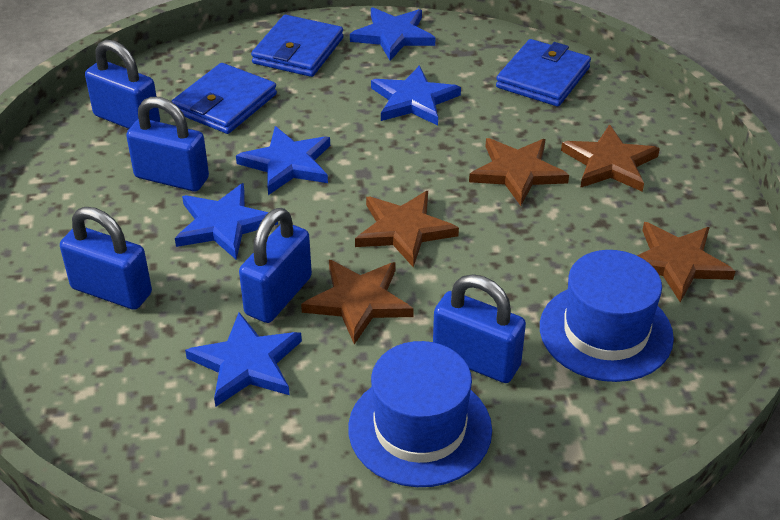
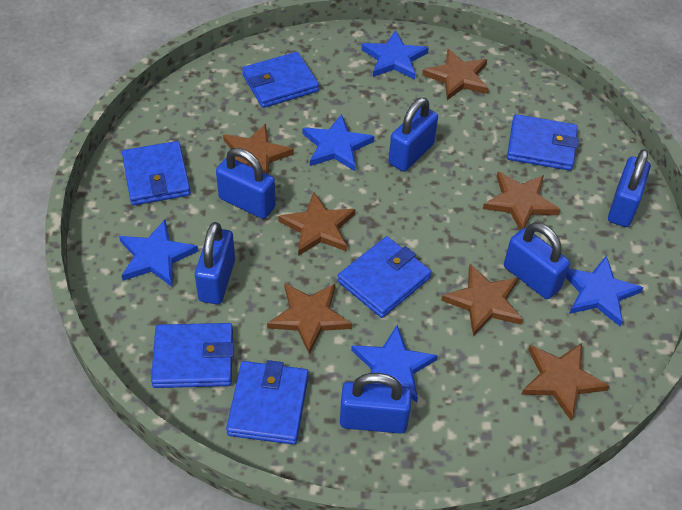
blue hat: [348,341,492,487] [540,250,674,382] = 2 -> none = 0
blue padlock: [60,207,152,310] [85,39,160,129] [126,97,209,191] [239,208,312,323] [433,274,526,383] = 5 -> [195,222,235,304] [216,148,276,219] [340,373,412,434] [389,97,438,172] [504,223,570,299] [608,149,651,227] = 6
blue wallet: [171,63,277,134] [251,15,343,77] [496,39,591,106] = 3 -> [122,141,191,205] [151,323,234,388] [226,360,308,445] [242,52,319,108] [337,236,432,318] [507,114,579,171] = 6
brown star: [301,260,414,344] [355,191,459,267] [469,138,569,206] [561,124,660,192] [637,222,735,302] = 5 -> [223,124,294,175] [267,283,352,355] [278,192,356,256] [422,49,489,100] [441,264,523,336] [483,172,561,230] [521,343,609,420] = 7

